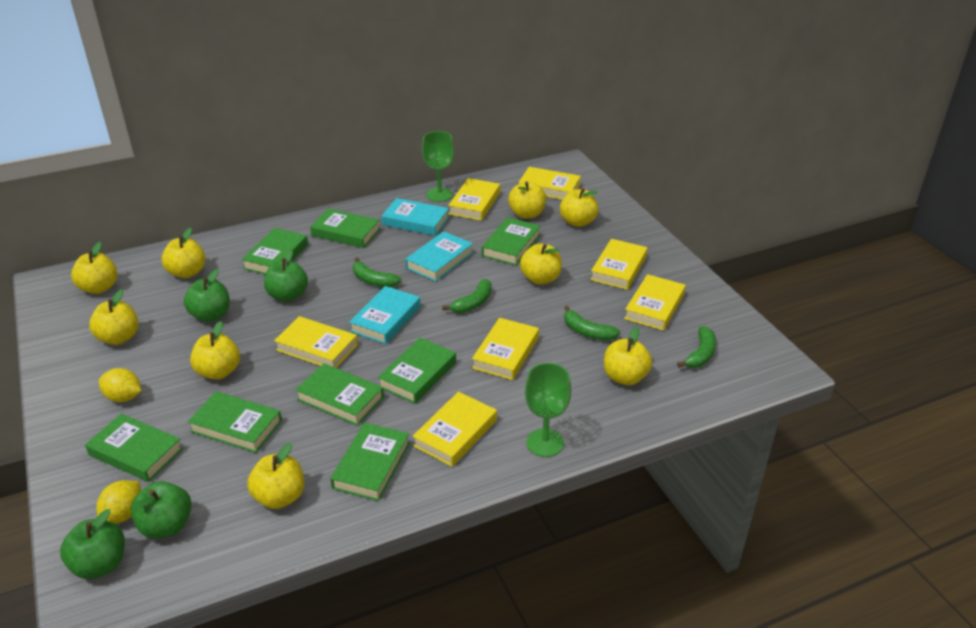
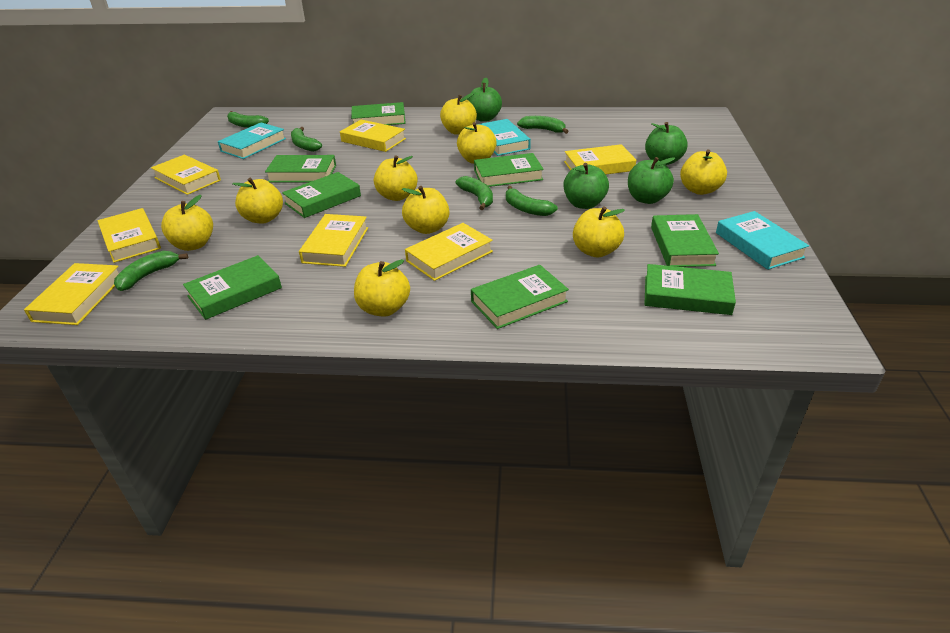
green banana: [353,257,402,287] [442,279,492,313] [564,306,620,340] [677,326,716,368] = 4 -> [114,251,188,291] [227,111,269,128] [291,127,322,152] [455,176,493,210] [506,186,558,216] [517,116,569,134] = 6
green goblet: [422,131,454,202] [525,363,571,457] = 2 -> none = 0
yellow lemon: [96,480,141,524] [99,368,141,402] = 2 -> none = 0

